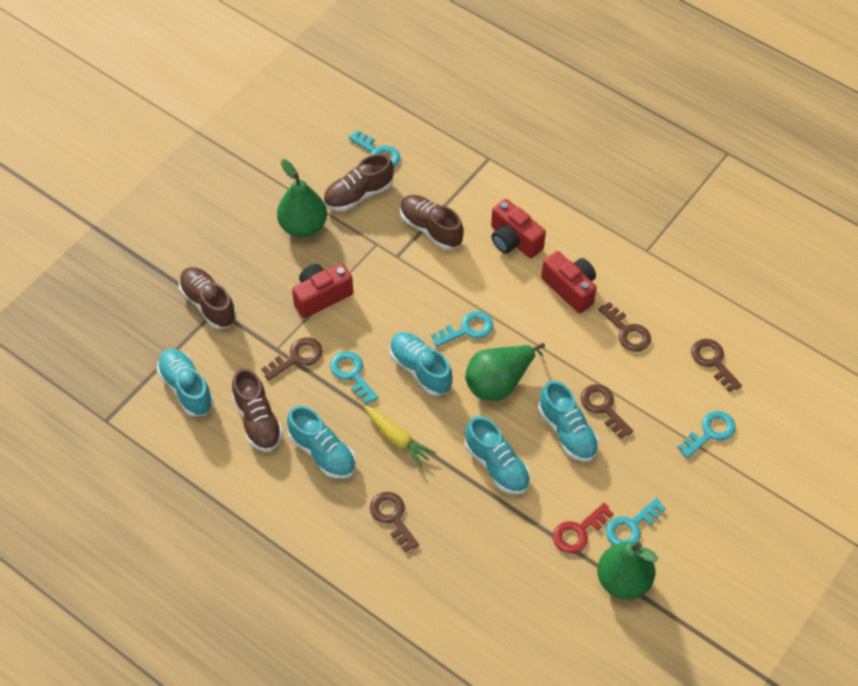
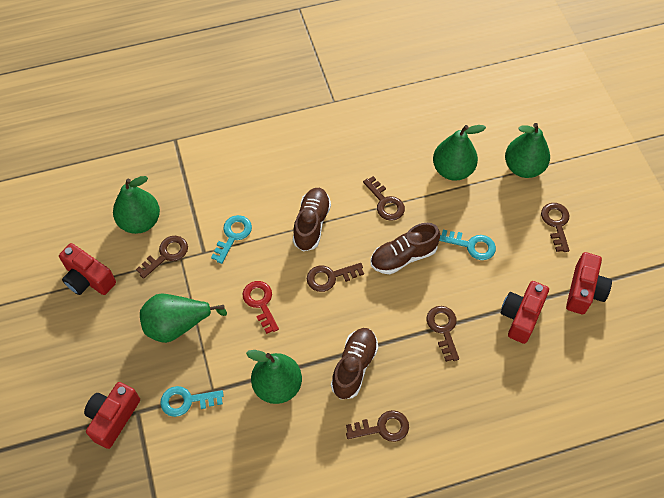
brown key: [262,337,323,380] [370,492,419,552] [581,384,633,438] [598,302,651,352] [691,339,742,392] = 5 -> [136,236,188,279] [307,263,364,292] [346,410,409,442] [363,176,405,221] [427,306,459,362] [541,203,570,252] = 6
brown shoe: [179,267,237,329] [232,368,283,452] [323,154,394,211] [400,195,464,250] = 4 -> [293,188,331,252] [331,328,378,399] [371,223,440,274] = 3
green pear: [277,159,327,237] [465,343,545,401] [597,542,658,600] = 3 -> [113,176,160,234] [140,293,227,343] [246,350,302,404] [433,125,486,181] [505,123,550,178] = 5
red camera: [292,264,353,318] [491,199,546,258] [541,251,597,313] = 3 -> [59,243,116,295] [84,382,140,449] [500,281,549,344] [566,252,612,314] = 4
turquoise key: [330,351,379,404] [348,130,400,167] [431,311,493,347] [606,498,666,545] [678,411,736,458] = 5 -> [160,386,224,417] [211,215,252,264] [439,230,496,260] = 3
turquoise shoe: [157,349,214,417] [287,406,356,479] [389,332,453,396] [465,416,530,495] [538,380,599,462] = 5 -> none = 0
yellow carrot: [364,405,436,468] = 1 -> none = 0

